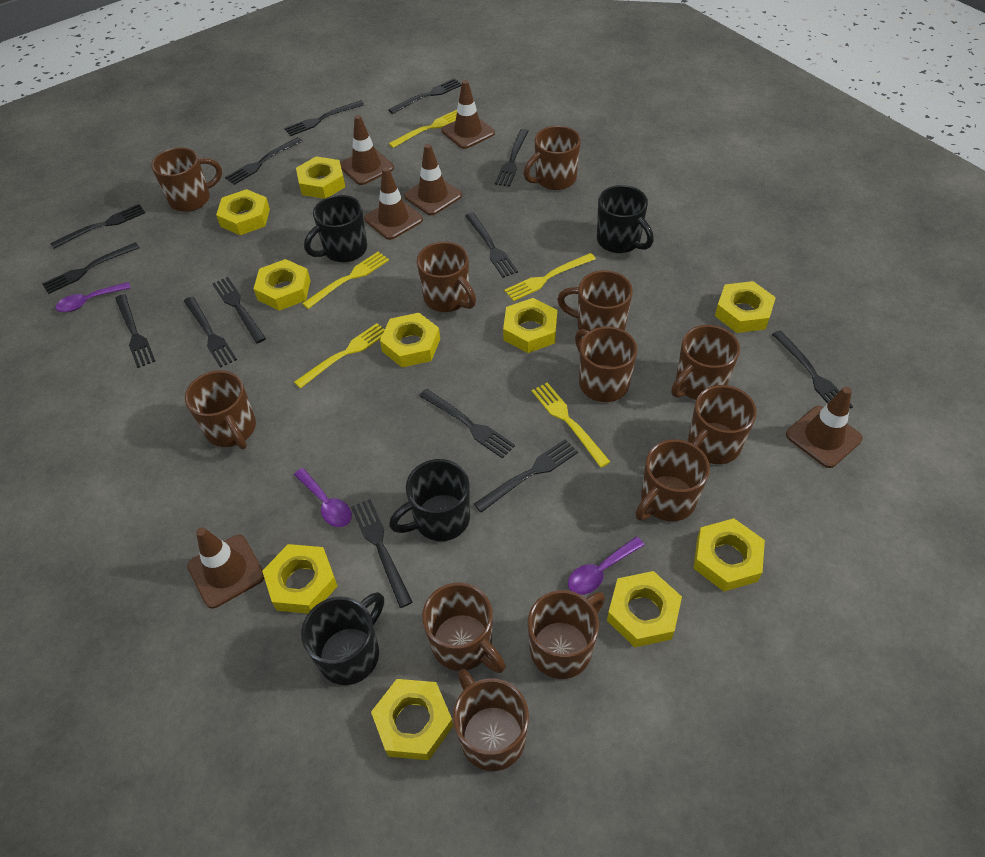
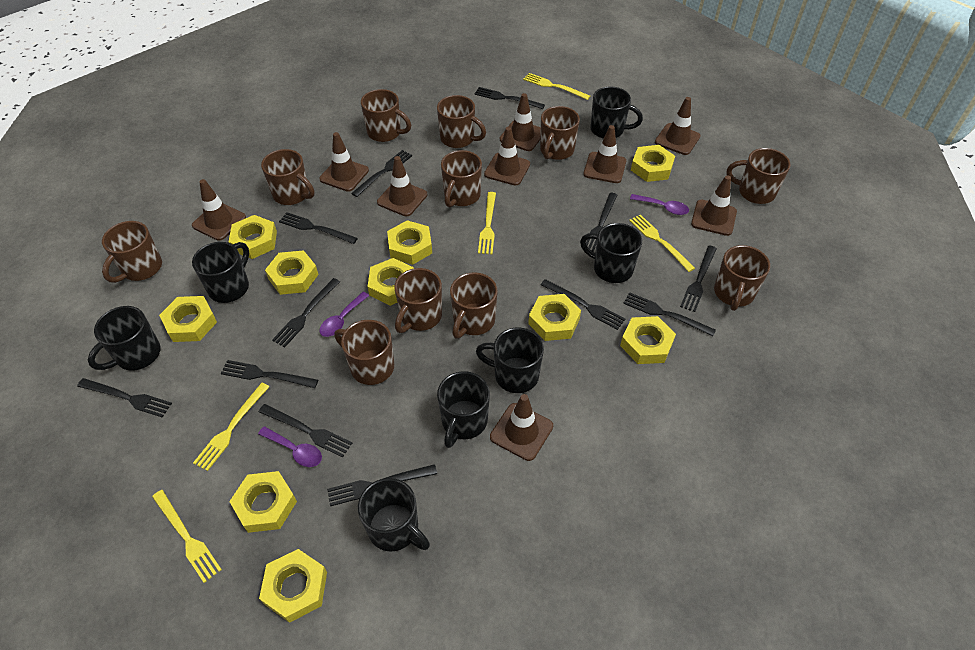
black fork: [42,242,140,294] [50,204,145,249] [115,294,155,368] [184,296,237,368] [212,277,266,343] [225,137,302,185] [284,100,364,136] [351,499,413,608] [389,78,462,114] [419,389,515,458] [465,213,518,278] [474,439,578,513] [495,129,529,187] [772,330,854,409] = 14 -> [77,378,172,417] [221,360,318,388] [259,404,352,458] [272,278,340,347] [279,212,358,244] [327,464,437,506] [351,150,412,197] [474,87,545,109] [541,279,625,330] [586,193,618,253] [623,292,716,337] [680,245,717,312] = 12
black mug: [301,592,384,685] [304,195,367,262] [389,459,470,541] [597,185,654,253] = 4 -> [88,306,160,371] [192,242,249,303] [358,478,430,552] [437,371,490,448] [476,328,544,393] [580,223,642,283] [590,87,643,139] = 7
brown mug: [151,147,222,212] [185,370,256,449] [417,242,476,312] [422,582,506,673] [453,669,529,771] [524,126,581,190] [528,590,605,679] [557,270,633,331] [575,326,637,402] [635,439,710,521] [671,325,740,400] [688,385,757,464] = 12 -> [102,221,162,283] [261,149,314,205] [334,320,394,385] [361,89,411,142] [394,268,442,333] [437,95,486,148] [441,150,482,207] [450,272,498,338] [540,106,580,160] [714,245,770,311] [727,148,791,204] = 11
brown traffic cone: [187,527,264,609] [340,115,394,185] [364,167,423,240] [404,144,462,215] [441,80,495,149] [786,387,863,468] = 6 -> [192,179,246,241] [319,132,369,192] [377,156,427,216] [484,127,530,186] [490,394,553,461] [500,93,541,151] [583,125,626,183] [655,97,701,155] [691,175,737,236] = 9

